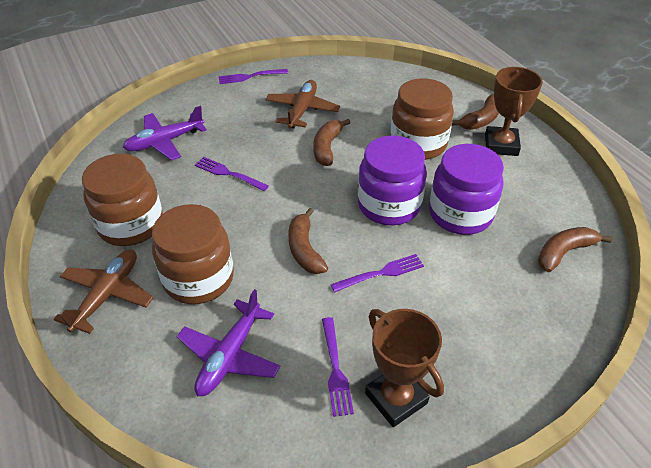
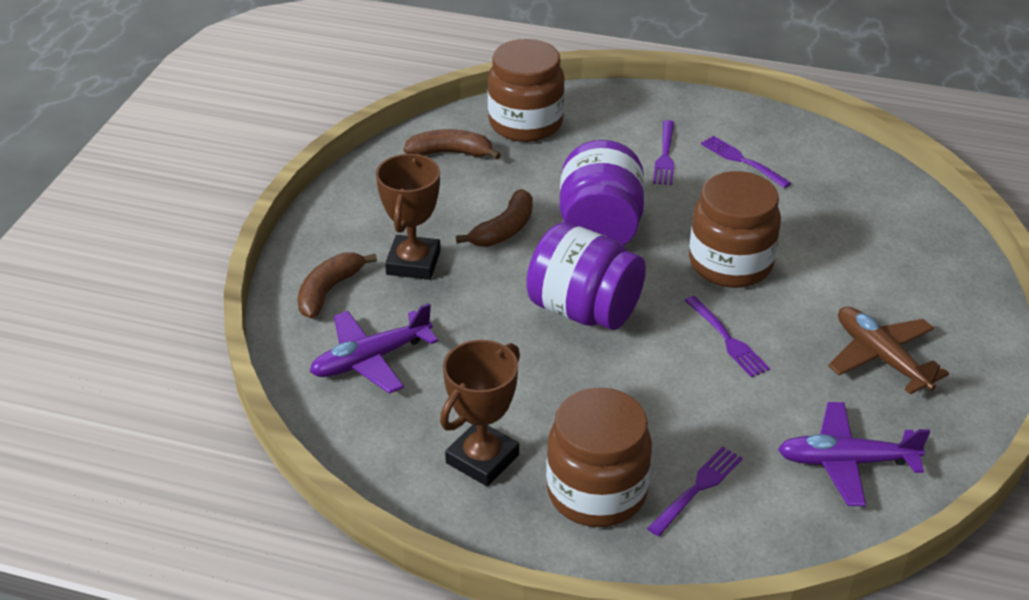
brown banana: [288,208,328,274] [314,119,351,166] [452,94,499,130] [538,227,612,272] = 4 -> [297,252,377,319] [404,129,501,159] [456,189,533,247] = 3
brown plane: [54,250,153,334] [265,80,340,129] = 2 -> [828,307,949,394] = 1

